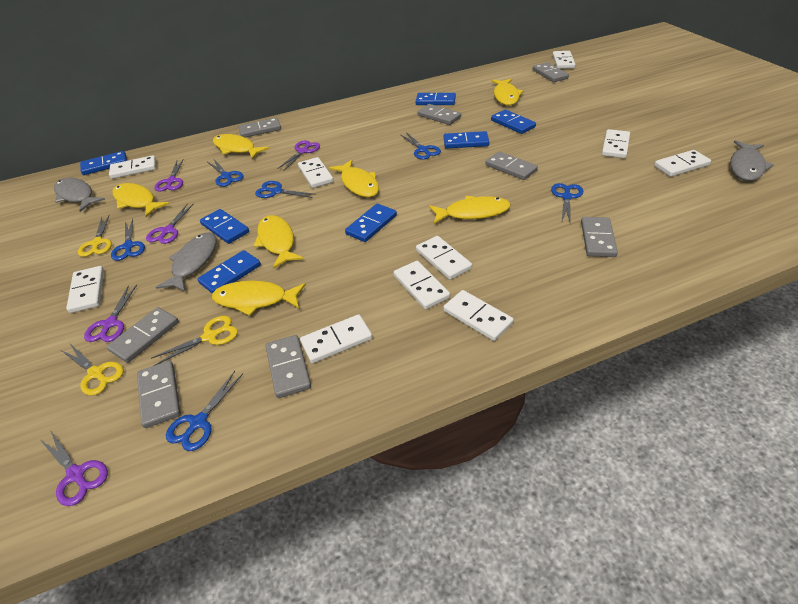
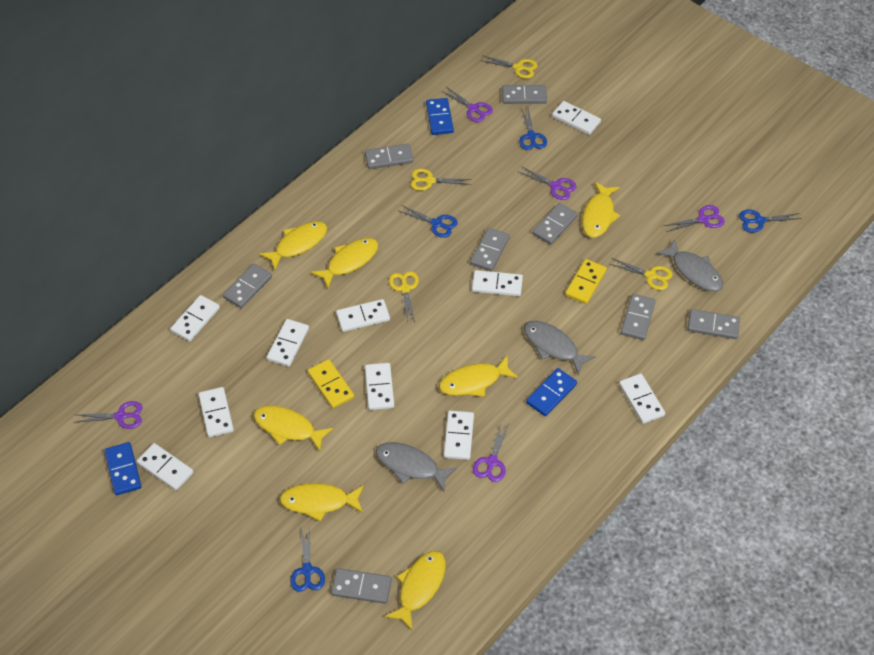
blue domino: [80,151,127,175] [197,250,261,293] [200,209,249,244] [345,204,397,242] [416,93,456,105] [444,131,489,149] [491,110,536,134] = 7 -> [104,442,142,495] [426,98,454,135] [526,368,577,416] = 3
blue scissors: [111,219,145,261] [166,371,243,451] [208,160,243,187] [255,181,317,198] [401,132,441,160] [551,183,583,224] = 6 -> [290,525,325,592] [399,205,458,238] [519,108,547,150] [739,210,802,233] = 4
yellow domino: none = 0 -> [308,359,354,408] [565,259,607,304] = 2
yellow scissors: [61,344,124,396] [78,216,112,257] [151,316,238,365] = 3 -> [389,271,419,323] [411,169,471,191] [483,56,538,79] [610,258,673,290] = 4

